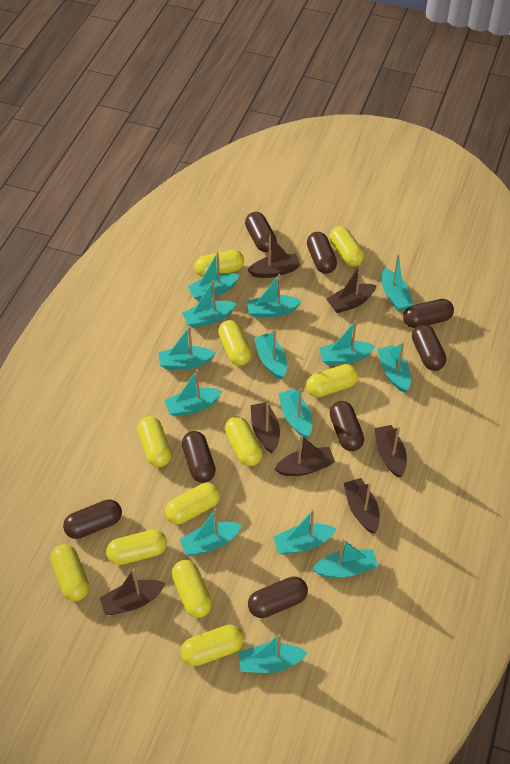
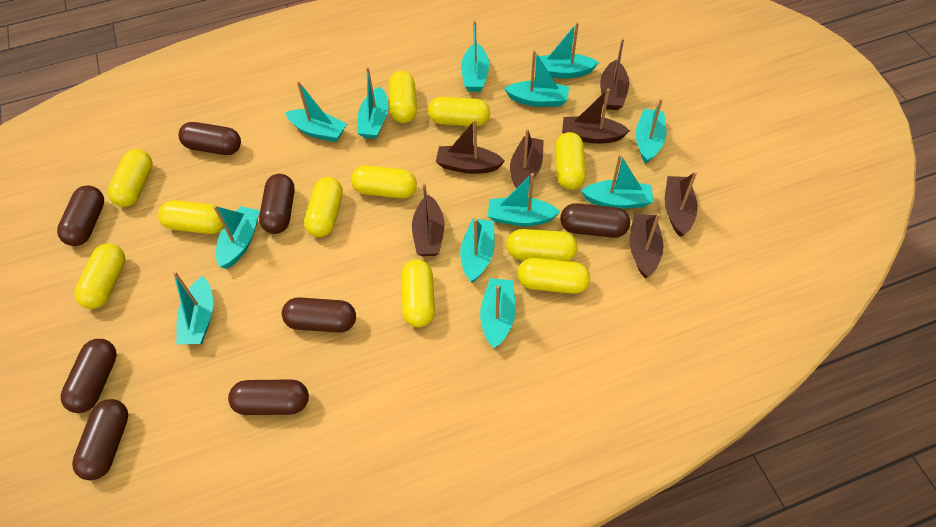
turquoise boat: [159,326,215,369] [164,369,222,416] [179,509,242,556] [182,280,237,328] [187,252,240,301] [238,634,307,673] [247,274,302,317] [254,330,287,379] [273,510,336,555] [278,388,312,438] [313,539,378,578] [319,321,376,365] [377,342,411,393] [382,255,413,311] = 14 -> [173,272,213,344] [213,206,260,269] [285,81,347,142] [357,67,389,139] [460,218,495,283] [461,21,489,92] [480,278,516,348] [488,173,560,226] [504,50,569,107] [539,22,599,78] [581,154,653,209] [636,99,666,164] = 12

